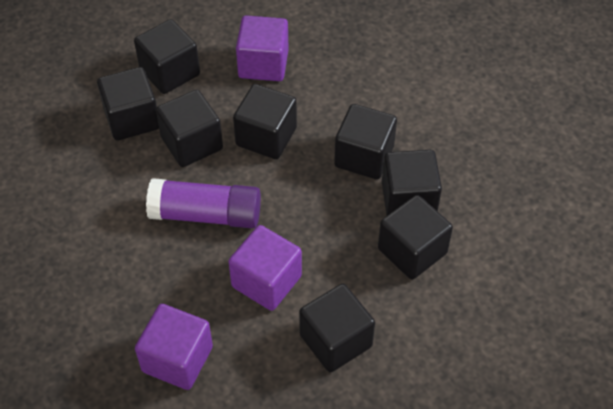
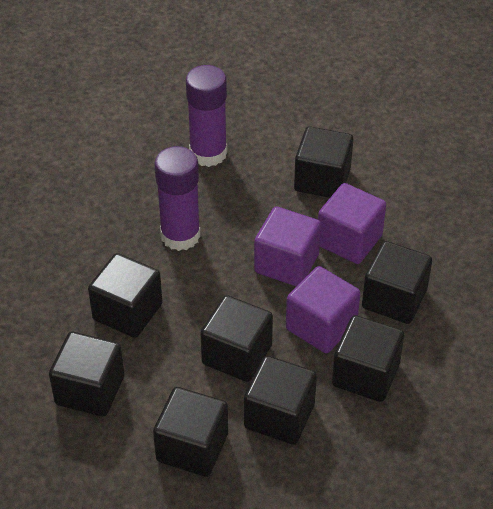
purple glue stick: [146,178,261,228] = 1 -> [154,146,201,251] [186,65,227,167] = 2

